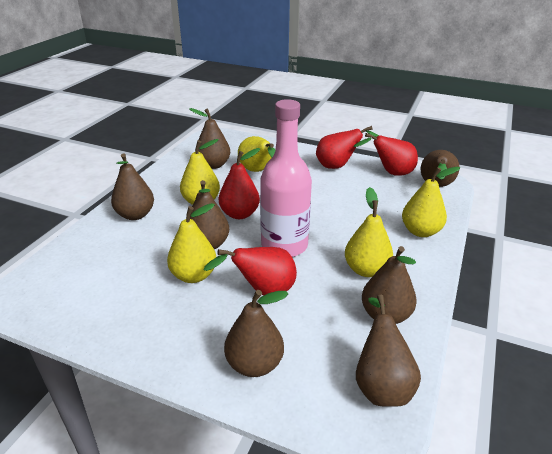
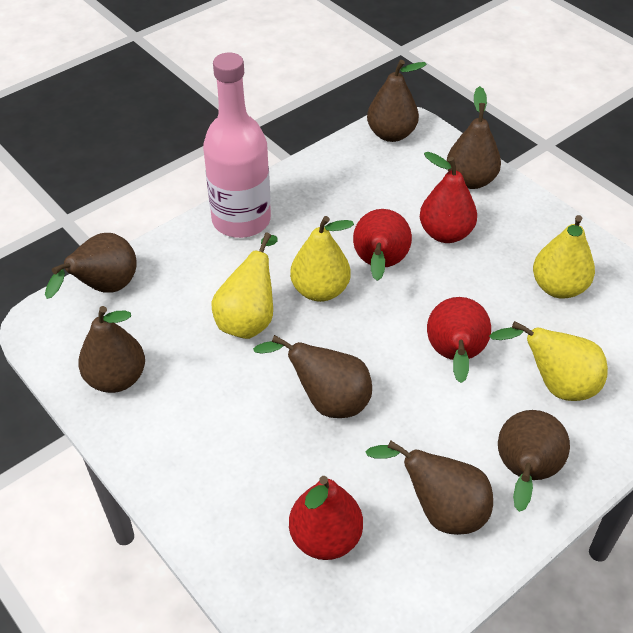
yellow pear: [167,203,216,283] [180,139,220,205] [238,136,275,172] [345,187,393,277] [402,167,460,237] = 5 -> [212,232,278,339] [290,216,354,302] [489,321,608,401] [533,215,595,299] = 4

